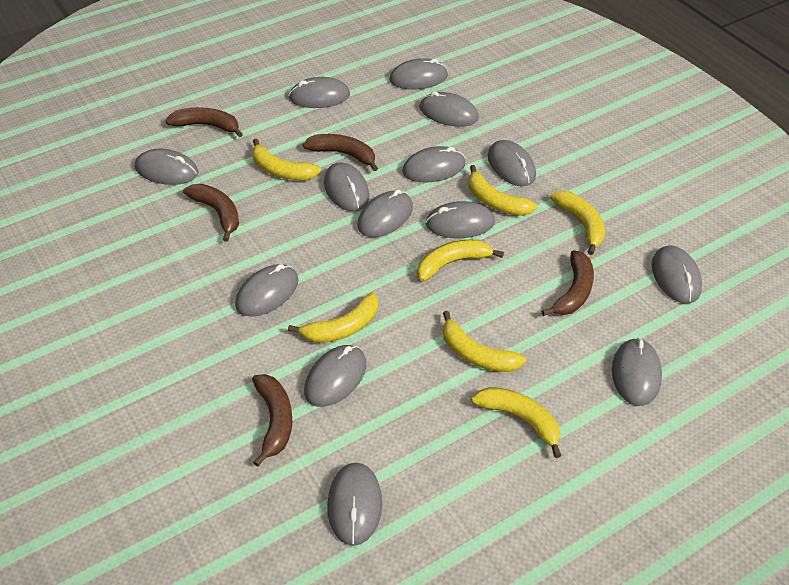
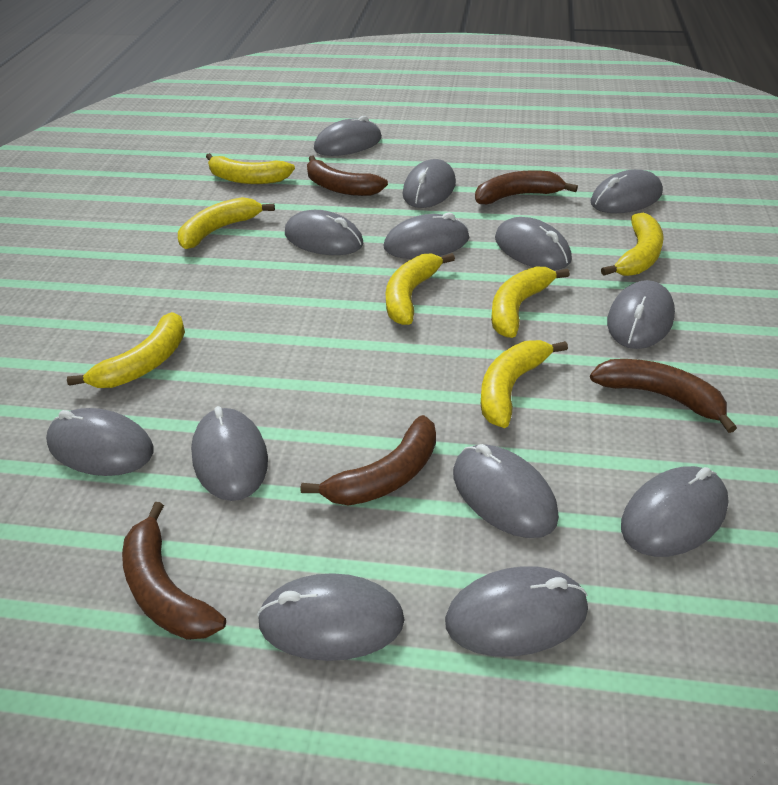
grey mouse: [135,149,198,185] [235,264,299,317] [288,77,350,108] [304,345,366,407] [324,162,369,211] [327,463,382,546] [357,189,413,237] [390,58,448,89] [402,146,465,183] [419,91,479,127] [425,201,495,238] [488,140,536,186] [612,338,662,406] [652,245,702,303] = 14 -> [46,408,153,476] [191,406,268,501] [257,573,405,661] [285,210,364,255] [314,116,382,156] [384,213,469,259] [403,159,456,208] [445,566,588,657] [453,444,559,538] [495,217,572,270] [590,169,663,213] [607,280,675,349] [621,466,729,557] = 13

